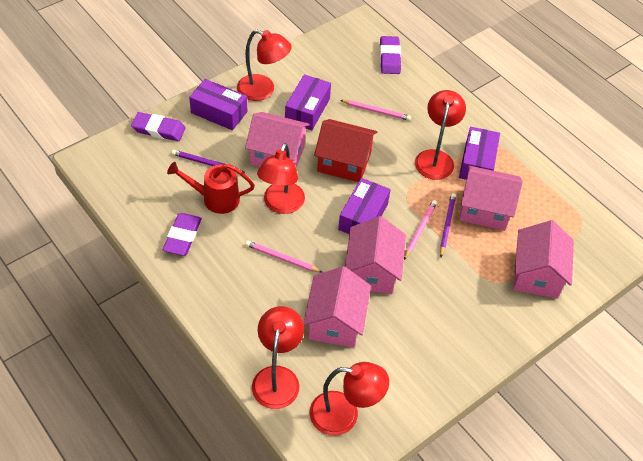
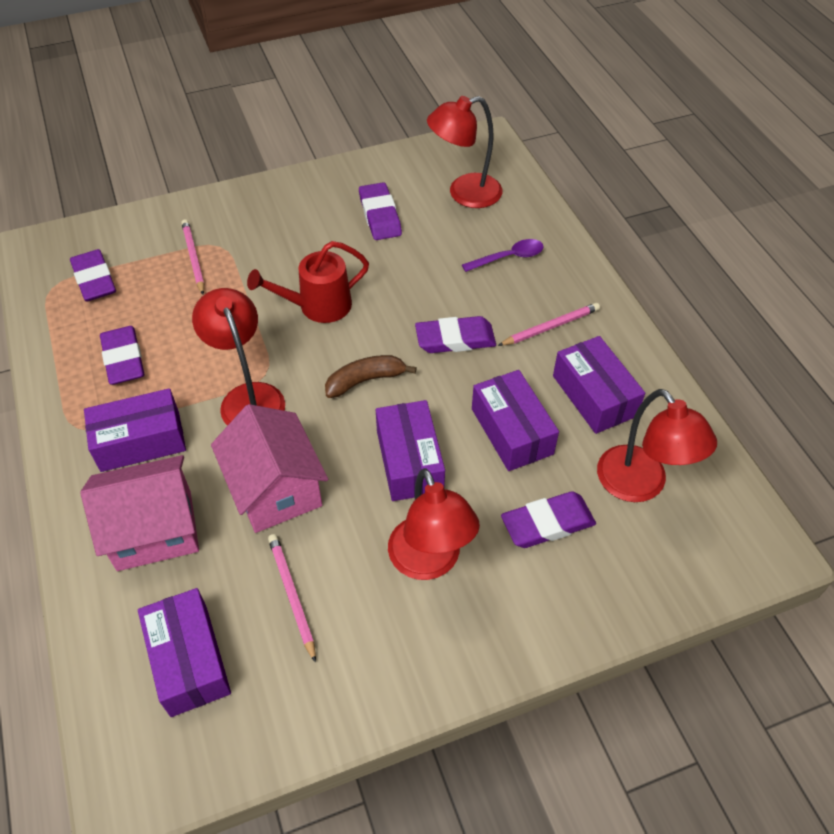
brown banana: none = 0 -> [325,355,417,398] = 1
pink house: [245,112,310,167] [303,266,371,348] [345,216,406,294] [459,166,523,230] [513,220,574,299] = 5 -> [80,455,199,571] [211,404,328,533] = 2
purple box: [189,79,248,130] [285,74,331,130] [338,178,391,234] [459,127,500,180] = 4 -> [84,388,186,472] [138,588,231,717] [376,400,445,501] [472,370,559,471] [553,336,645,434] = 5
purple eraser: [131,112,186,141] [163,213,202,256] [380,36,401,74] = 3 -> [70,249,116,302] [100,326,144,385] [359,182,402,240] [415,316,496,353] [501,492,596,548] = 5
purple pencil: [172,150,245,173] [440,193,456,257] = 2 -> none = 0
purple spoon: none = 0 -> [462,239,544,272] = 1
red house: [314,119,377,182] = 1 -> none = 0
red lamp: [237,30,292,101] [252,306,304,409] [257,143,305,214] [310,362,389,436] [415,90,466,180] = 5 -> [192,288,285,426] [388,468,480,580] [427,96,502,208] [597,389,717,502] = 4

